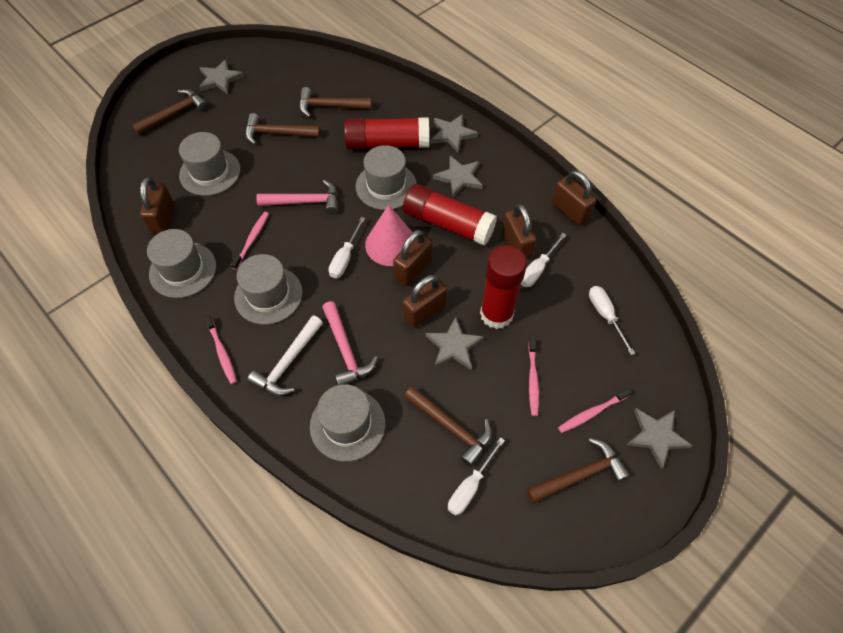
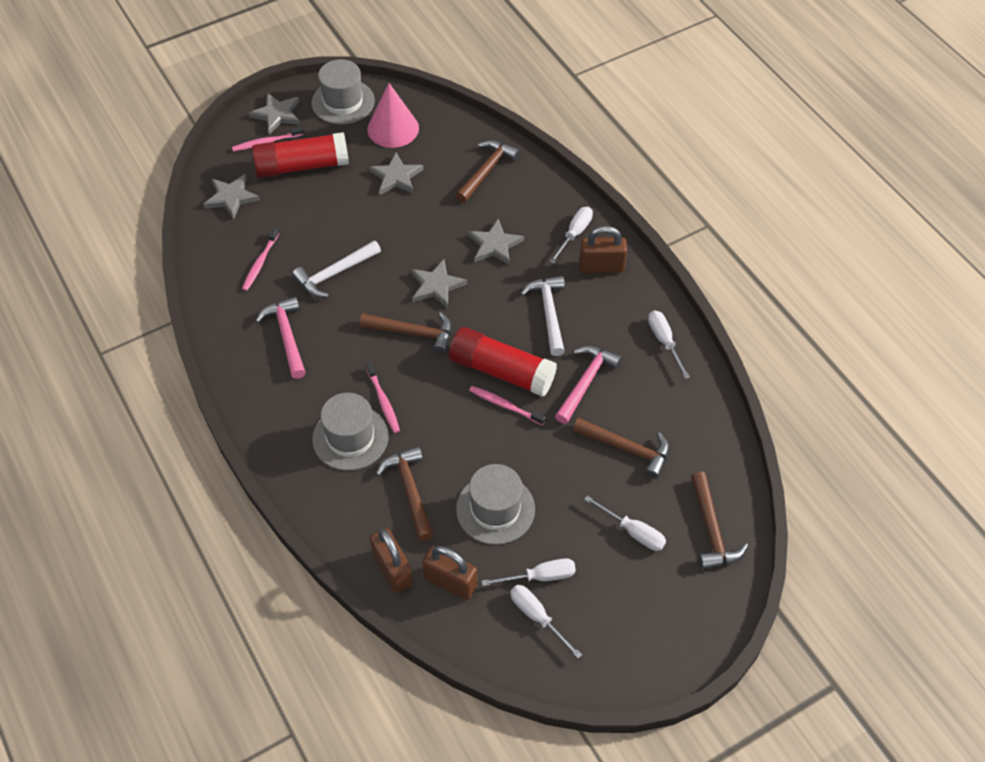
brown padlock: [140,177,175,235] [393,230,432,286] [402,275,447,328] [502,204,536,260] [552,170,596,226] = 5 -> [370,528,413,593] [422,546,478,600] [579,226,627,273] = 3
grey hat: [147,229,216,298] [179,132,241,196] [234,254,303,325] [310,384,385,461] [356,145,417,210] = 5 -> [312,59,375,125] [312,393,389,471] [456,464,535,545] = 3
red glue stick: [344,117,429,150] [403,184,497,246] [480,245,527,329] = 3 -> [252,132,349,178] [449,327,557,397] = 2
white hammer: [247,315,323,396] = 1 -> [292,240,381,297] [521,276,565,356] = 2
white screwdriver: [328,217,365,278] [448,437,505,515] [521,233,566,287] [589,286,635,355] = 4 -> [482,558,576,586] [510,585,582,658] [549,207,593,264] [584,496,666,551] [648,311,690,379] = 5

